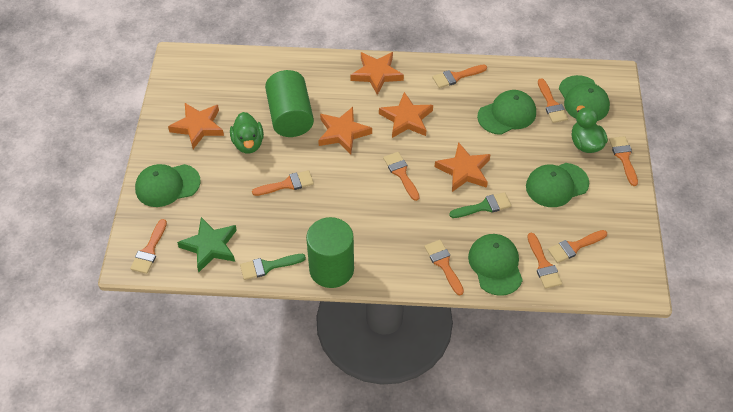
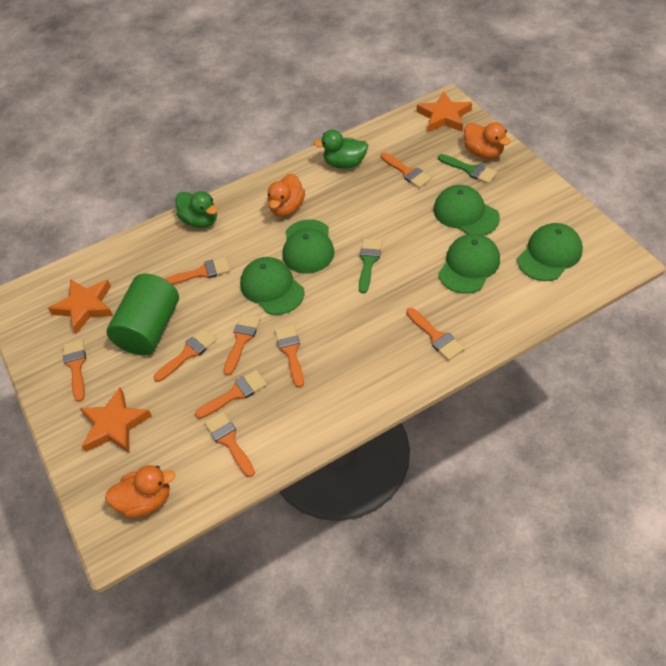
green cylinder: [265,70,314,137] [306,217,354,288] = 2 -> [106,274,179,356] = 1
green star: [177,217,237,272] = 1 -> none = 0
orange duck: none = 0 -> [105,465,176,518] [268,173,305,217] [464,122,511,159] = 3
orange star: [168,103,224,149] [318,107,372,155] [351,52,404,95] [379,92,433,138] [435,142,491,192] = 5 -> [48,279,113,334] [80,387,152,453] [417,91,472,132] = 3

